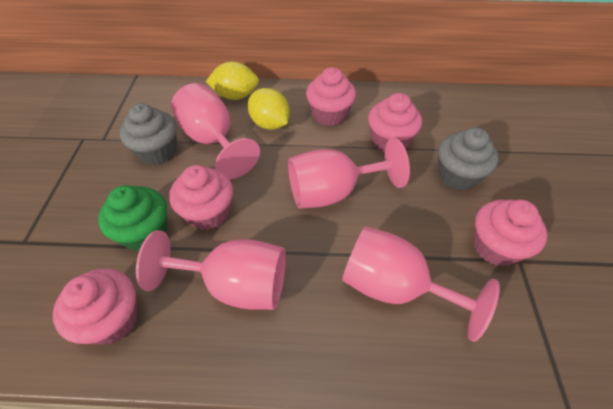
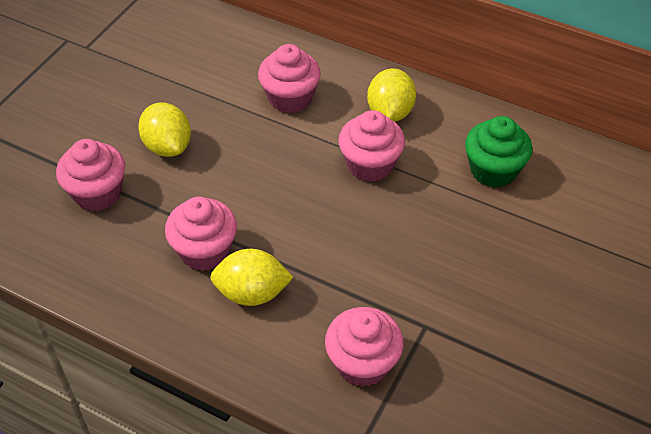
grey cupcake: [120,103,177,165] [438,127,499,190] = 2 -> none = 0
pink goblet: [136,230,286,310] [171,83,260,179] [288,138,410,209] [342,226,500,342] = 4 -> none = 0
yellow lemon: [206,61,259,100] [248,88,290,130] = 2 -> [138,103,191,157] [210,249,294,306] [367,69,416,122] = 3

